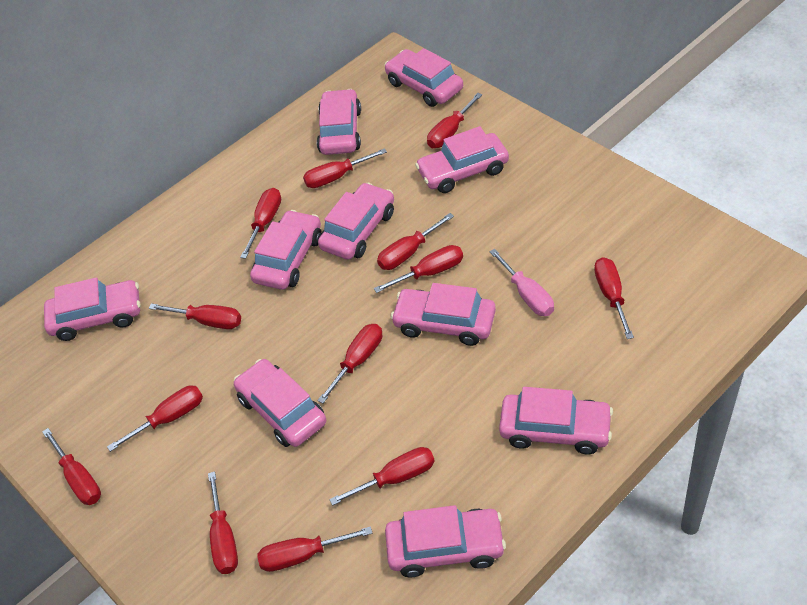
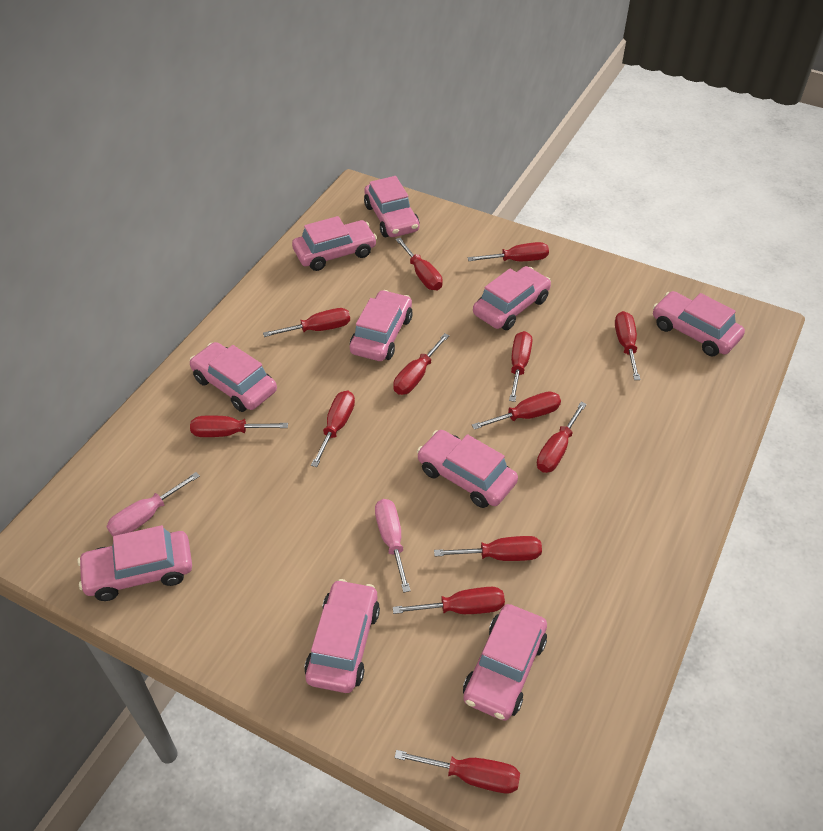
pink screwdriver: [489,249,554,316] = 1 -> [106,472,200,536] [375,499,411,593] = 2

